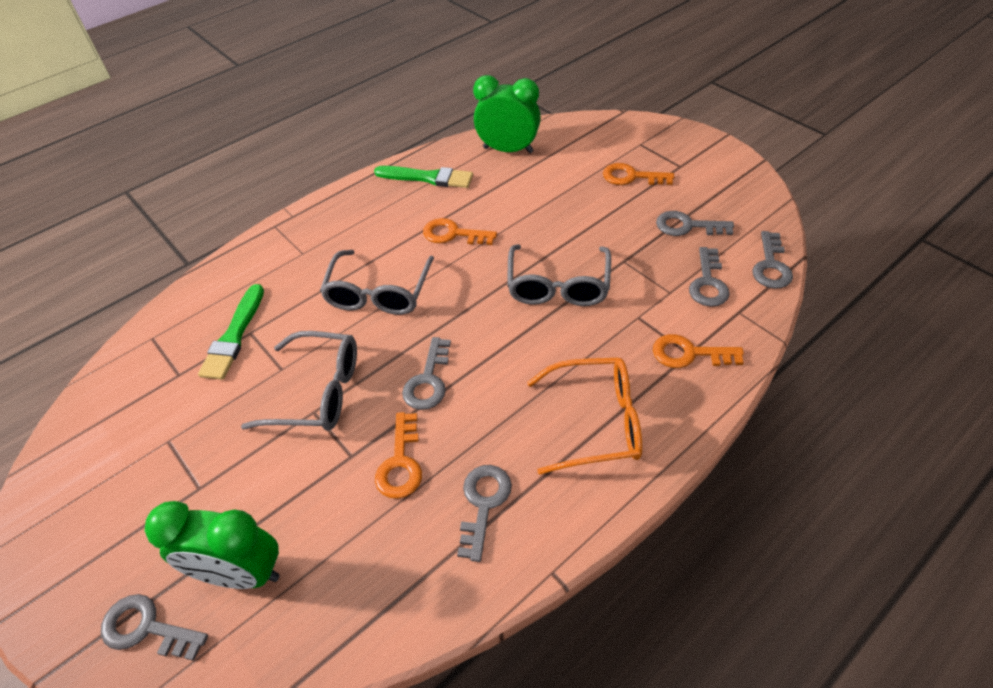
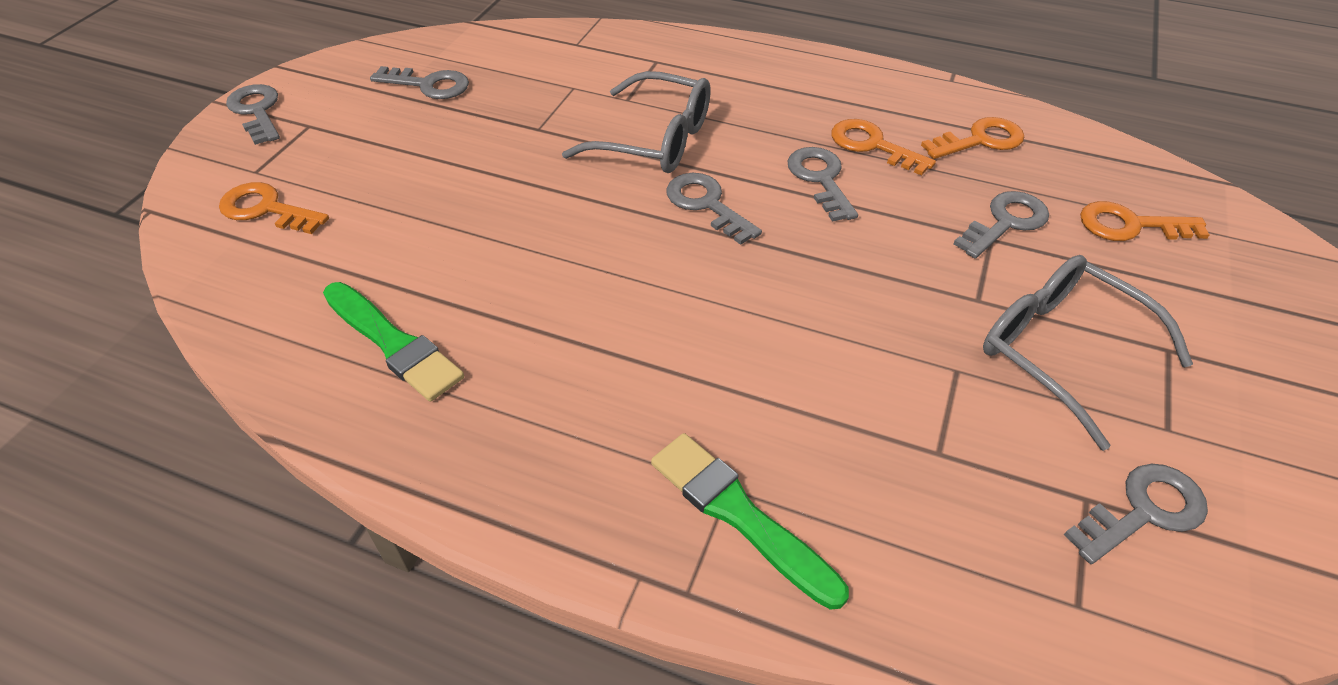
green clock: [144,501,280,589] [473,75,541,153] = 2 -> none = 0
grey glasses: [241,331,357,431] [320,250,434,315] [507,244,611,306] = 3 -> [562,71,711,173] [983,255,1193,451] = 2
orange glasses: [527,358,642,475] = 1 -> none = 0

